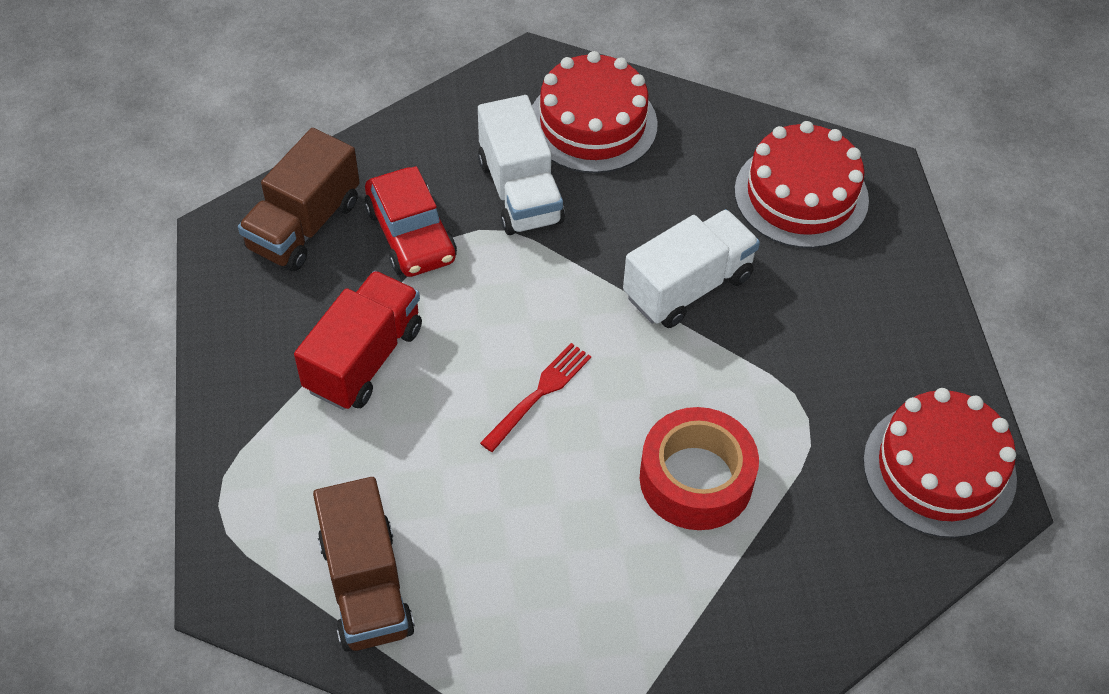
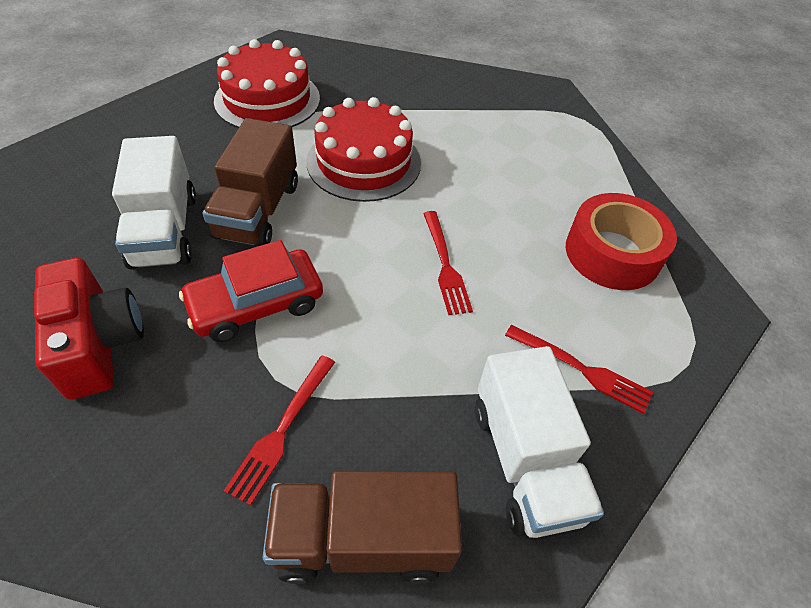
red cake: [532,51,657,173] [734,121,869,248] [863,388,1017,538] = 3 -> [214,39,320,128] [306,97,421,202] = 2
red camera: none = 0 -> [34,258,144,400] = 1
red fork: [480,343,591,452] = 1 -> [224,355,335,506] [423,211,473,316] [505,325,653,414] = 3
red truck: [294,271,422,410] = 1 -> none = 0

